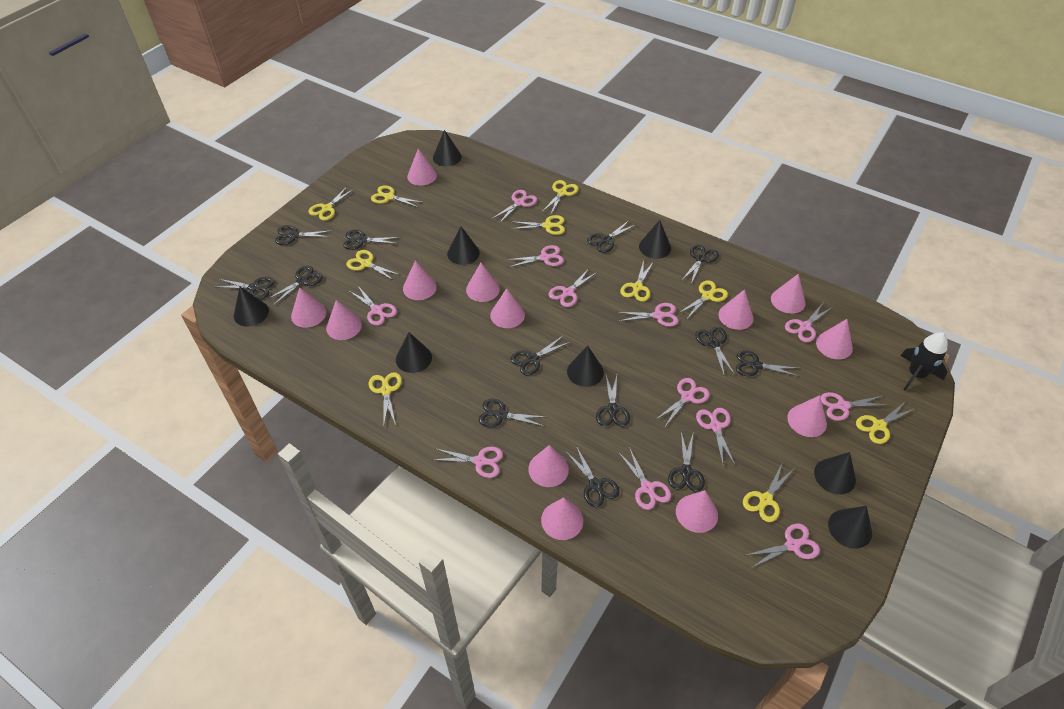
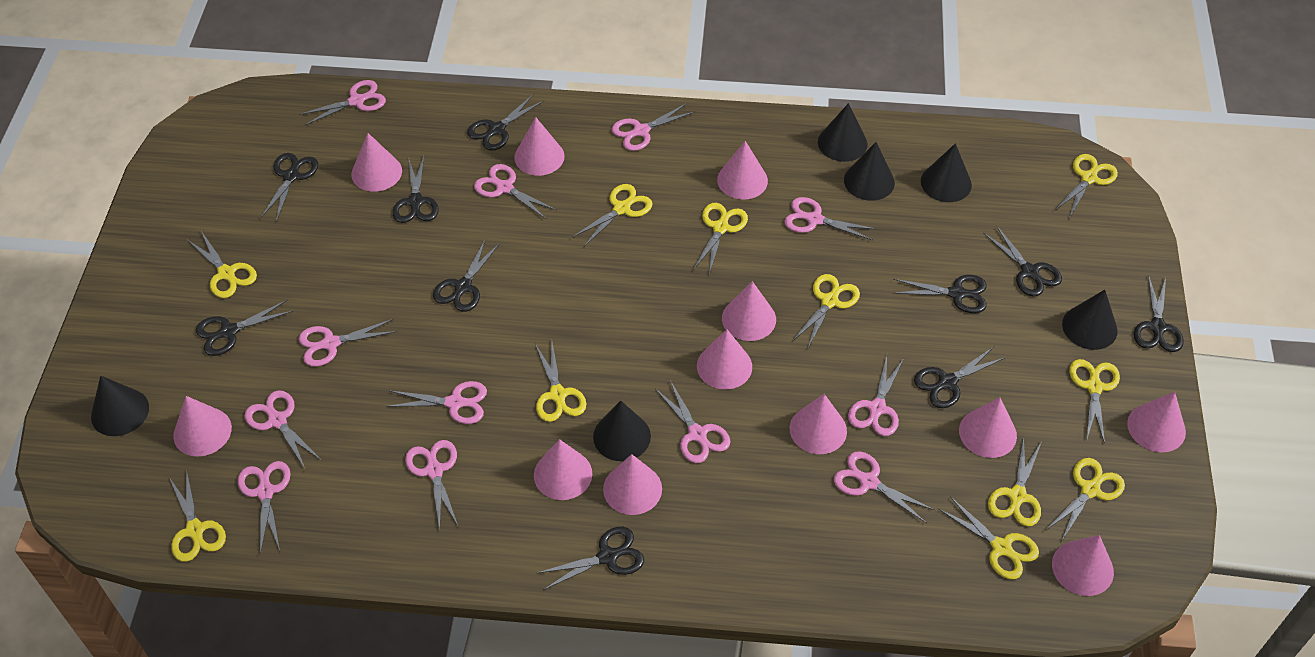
black cone: [234,287,269,326] [396,332,432,373] [433,130,462,166] [447,226,480,265] [567,346,604,387] [639,220,671,259] [814,452,856,494] [828,506,872,549] = 8 -> [91,376,149,436] [593,401,651,461] [818,103,868,162] [844,142,895,201] [921,143,972,202] [1062,290,1118,350] = 6
black rocket: [900,332,948,391] = 1 -> none = 0
black scissors: [217,277,275,299] [266,266,323,305] [275,225,332,245] [343,229,400,250] [479,399,546,427] [511,336,570,376] [565,446,620,507] [587,221,635,253] [596,375,630,427] [668,431,705,492] [681,244,719,284] [695,327,735,377] [736,350,801,377] = 13 -> [196,300,293,356] [261,153,318,222] [392,156,439,223] [433,238,500,312] [467,94,544,151] [537,527,644,590] [893,275,987,313] [914,347,1006,408] [983,225,1062,297] [1134,275,1184,352] = 10
pink cone: [291,287,326,328] [326,300,362,340] [403,261,437,300] [407,149,437,186] [466,263,500,302] [490,288,525,328] [528,445,569,487] [541,497,583,540] [676,490,718,533] [718,289,754,330] [771,274,806,314] [787,395,827,437] [816,319,853,359] = 13 -> [173,396,232,456] [351,133,402,192] [514,117,565,176] [534,439,592,500] [603,454,662,515] [697,329,752,389] [717,141,768,200] [722,281,776,341] [790,394,847,454] [959,397,1017,458] [1052,535,1114,596] [1127,392,1186,452] = 12
yellow scissors: [309,188,354,220] [346,250,400,281] [369,372,402,427] [371,185,424,208] [511,215,565,235] [542,180,579,214] [620,260,654,302] [679,280,728,320] [743,462,794,522] [856,401,915,444] = 10 -> [169,469,226,562] [188,231,257,298] [535,342,586,422] [572,184,652,246] [693,203,748,274] [793,274,860,348] [939,496,1039,579] [988,437,1041,526] [1046,458,1125,542] [1055,154,1118,218] [1069,359,1120,444] = 11

